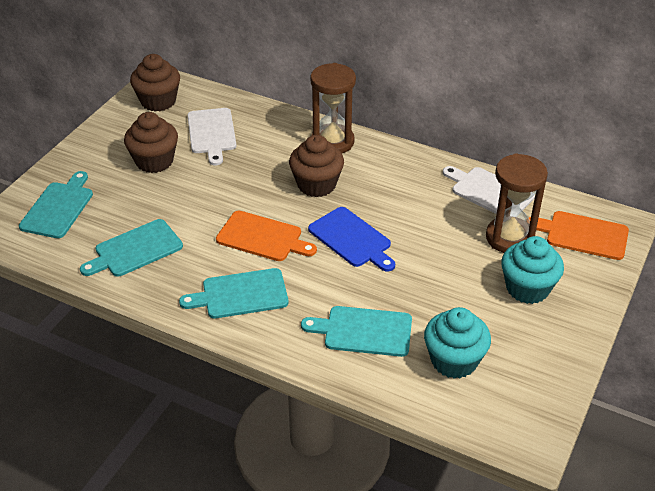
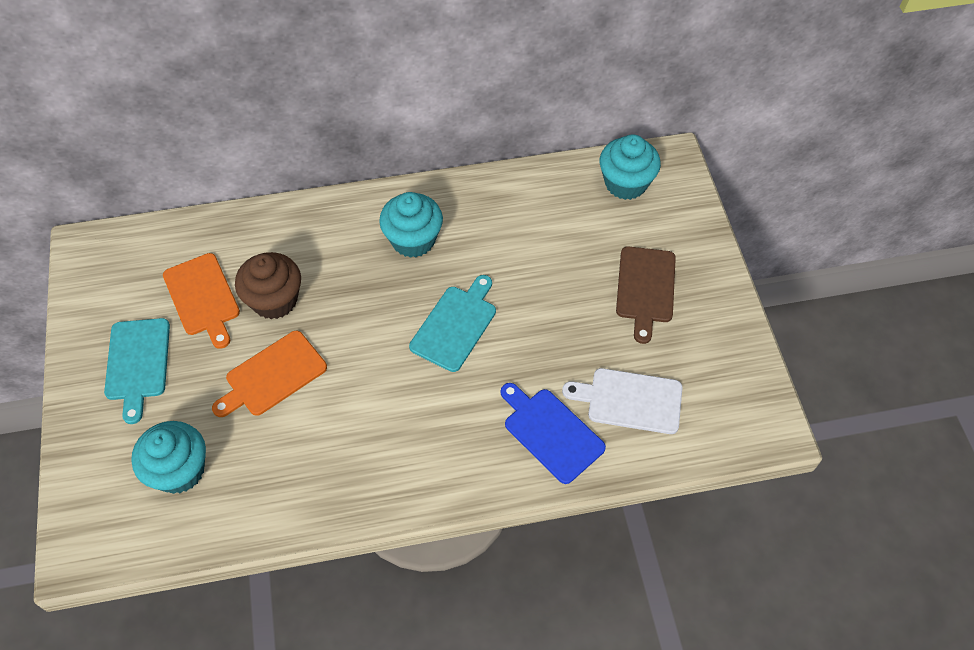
brown cupcake: [124,112,178,173] [130,54,180,112] [289,135,344,197] = 3 -> [235,252,301,319] = 1
brown cutting board: none = 0 -> [616,246,676,344] = 1
brown hourglass: [310,63,356,153] [486,154,548,253] = 2 -> none = 0
turquoise cupcake: [424,307,491,379] [501,236,564,304] = 2 -> [131,421,206,494] [379,192,443,258] [600,135,661,200] = 3
turquoise cutting board: [19,171,93,238] [80,219,183,277] [179,268,289,318] [301,306,412,357] = 4 -> [104,318,170,424] [409,275,496,372] = 2
white cutting board: [187,108,237,165] [443,166,535,214] = 2 -> [562,368,682,434] = 1

